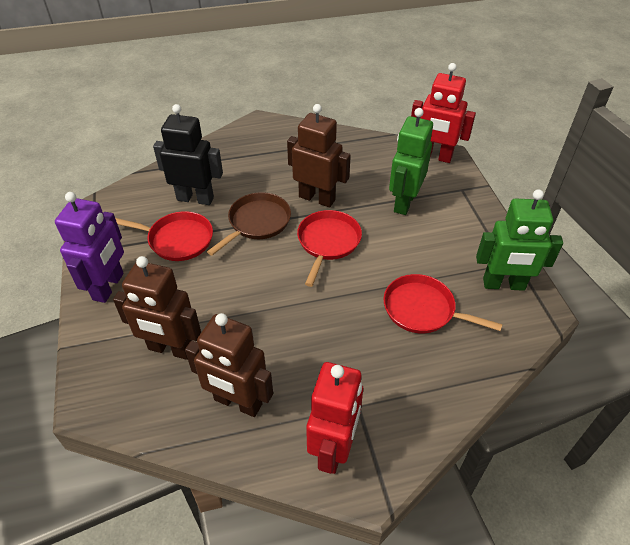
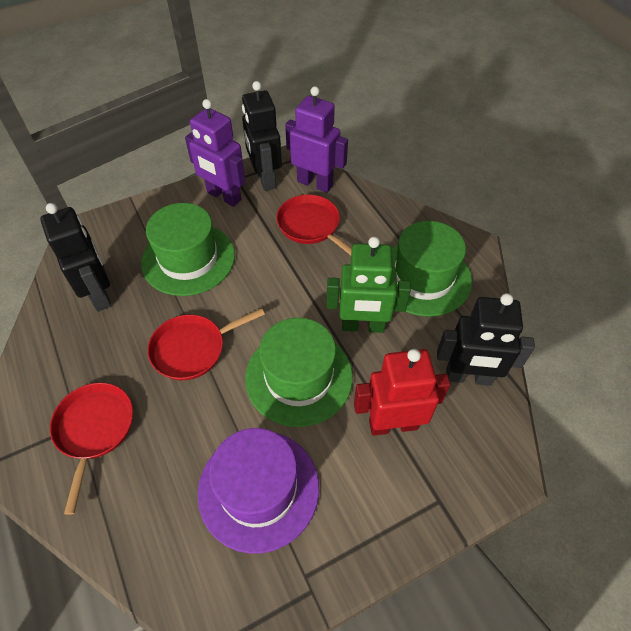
black robot: [153,104,223,205] = 1 -> [40,203,112,312] [242,81,282,191] [437,293,535,386] = 3
brown pan: [207,192,291,256] = 1 -> none = 0
brown robot: [113,256,201,360] [185,313,273,417] [287,104,351,207] = 3 -> none = 0
green hat: none = 0 -> [141,203,235,296] [245,318,353,427] [392,221,472,316] = 3
green robot: [389,108,433,215] [476,189,563,291] = 2 -> [327,237,411,333] = 1
purple hat: none = 0 -> [197,428,319,554] = 1
purple robot: [55,192,124,303] = 1 -> [185,99,246,207] [285,86,348,193] = 2
red robot: [306,362,363,474] [411,63,476,163] = 2 -> [354,349,450,436] = 1

